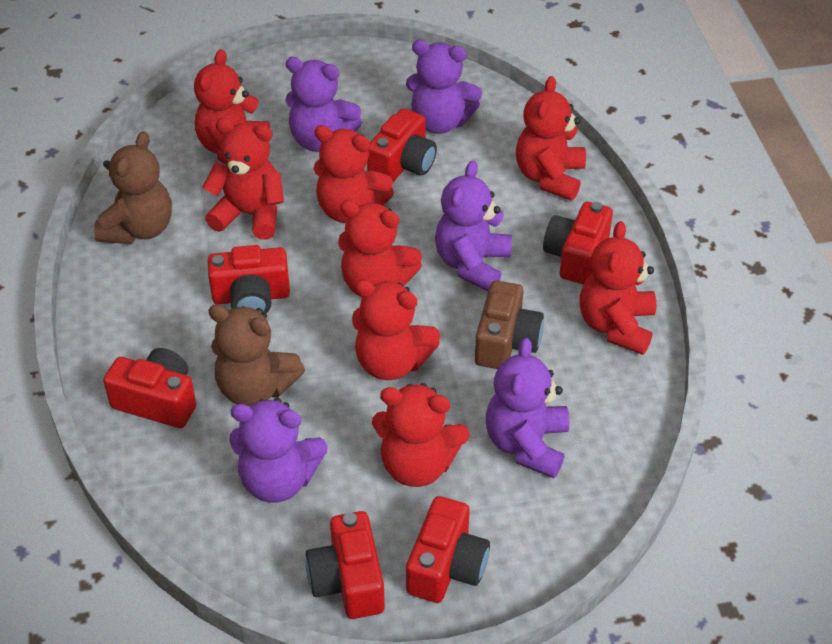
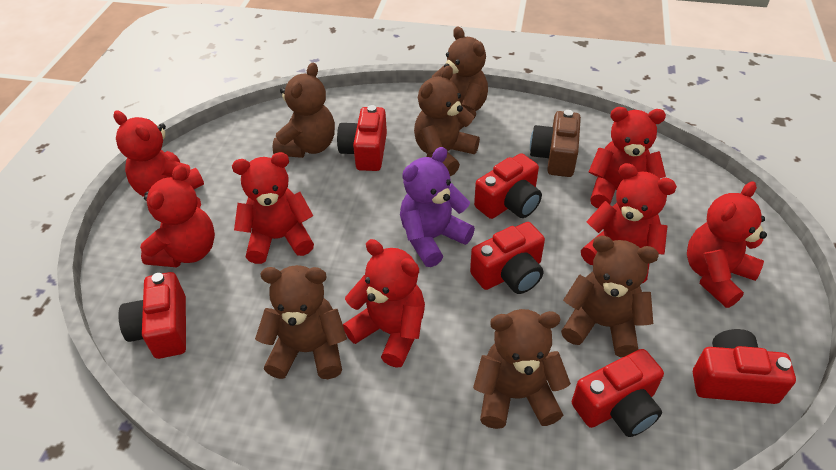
brown teddy bear: [94,131,172,244] [208,304,305,406] = 2 -> [255,265,347,379] [272,63,335,158] [414,66,480,176] [432,26,488,130] [473,309,571,429] [561,236,659,357] = 6
purple teddy bear: [229,398,328,503] [285,57,362,152] [406,40,482,134] [435,160,512,292] [486,338,569,478] = 5 -> [400,147,475,267] = 1
red teddy bear: [194,49,270,164] [202,118,284,240] [313,125,394,223] [338,200,422,296] [352,279,440,380] [372,383,470,487] [516,76,586,201] [580,221,656,355] = 8 -> [113,111,204,197] [140,165,215,267] [232,152,314,264] [343,239,425,368] [581,163,677,283] [589,107,666,208] [687,181,767,308] = 7

